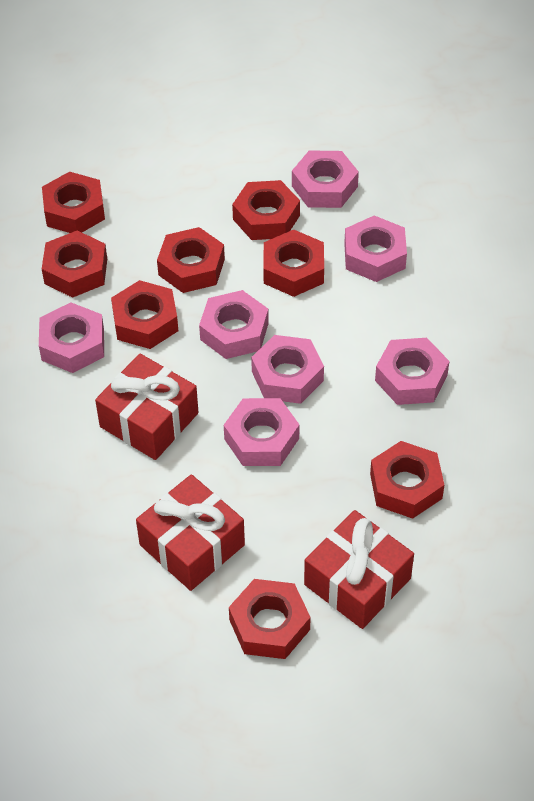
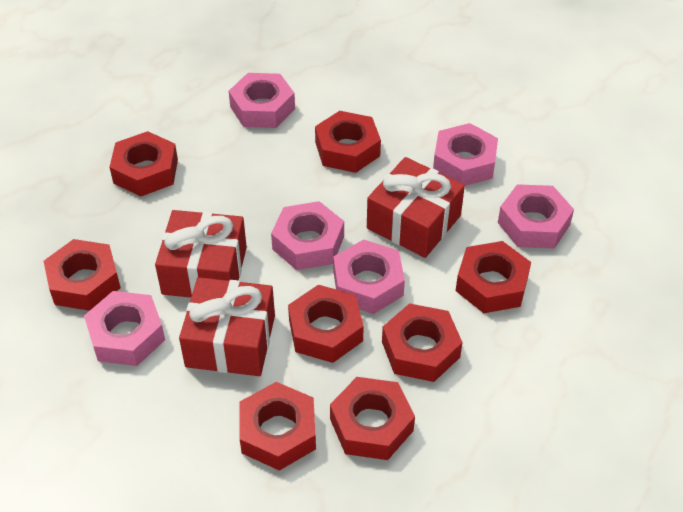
pink nut: [39,302,104,373] [199,290,269,359] [224,398,299,466] [251,335,324,404] [292,151,359,208] [344,216,407,282] [375,338,449,405] = 7 -> [84,291,165,366] [229,73,295,128] [271,201,344,270] [333,239,405,314] [433,123,498,186] [498,184,574,248] = 6

